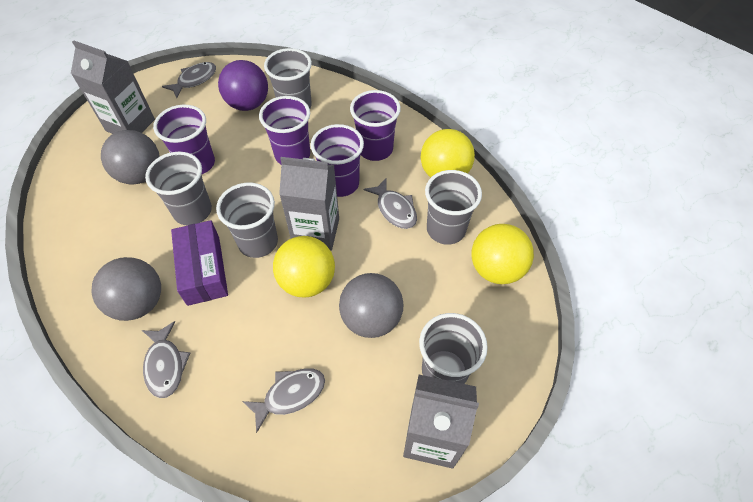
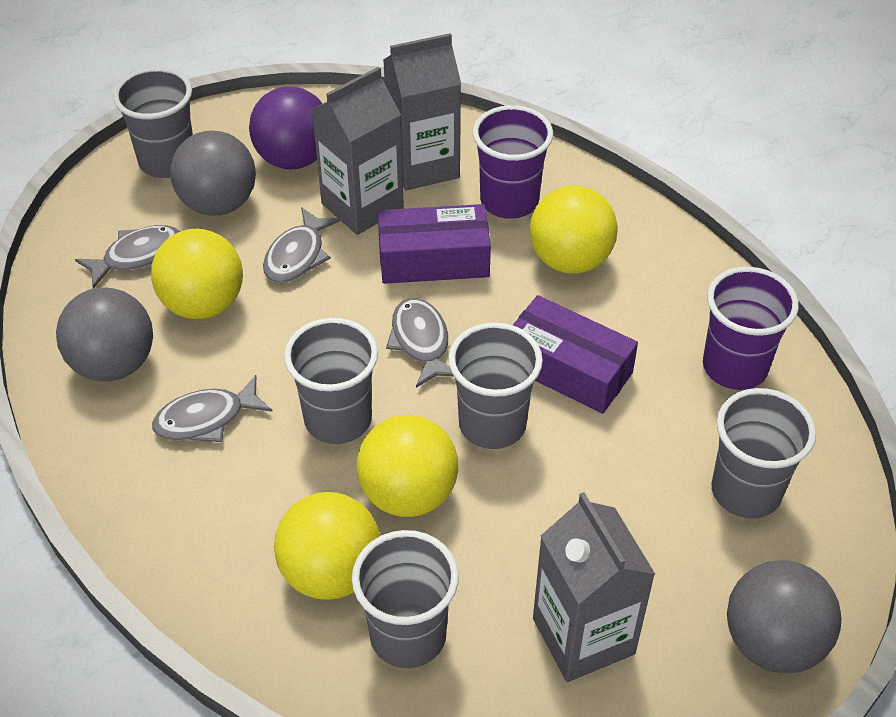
purple box: [171,220,228,306] = 1 -> [378,204,491,284] [513,295,638,414] = 2
purple cup: [153,105,215,175] [259,96,310,165] [311,124,364,197] [350,90,401,161] = 4 -> [473,105,553,219] [703,267,799,390] = 2
yellow ball: [273,236,335,298] [421,129,475,178] [471,224,534,284] = 3 -> [151,229,243,319] [274,492,380,600] [357,415,458,517] [530,186,618,274] = 4

